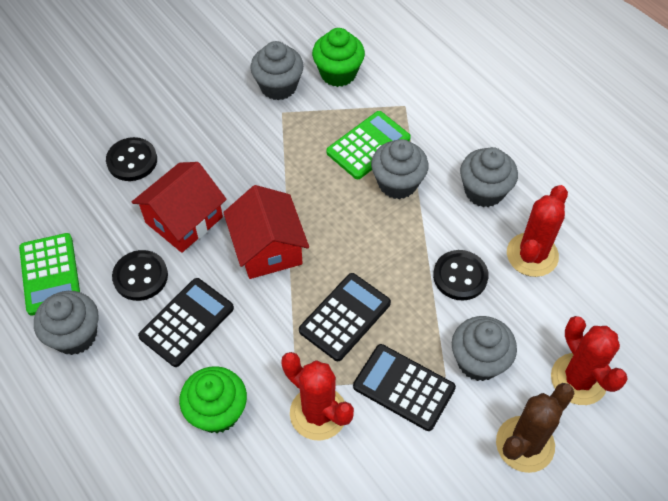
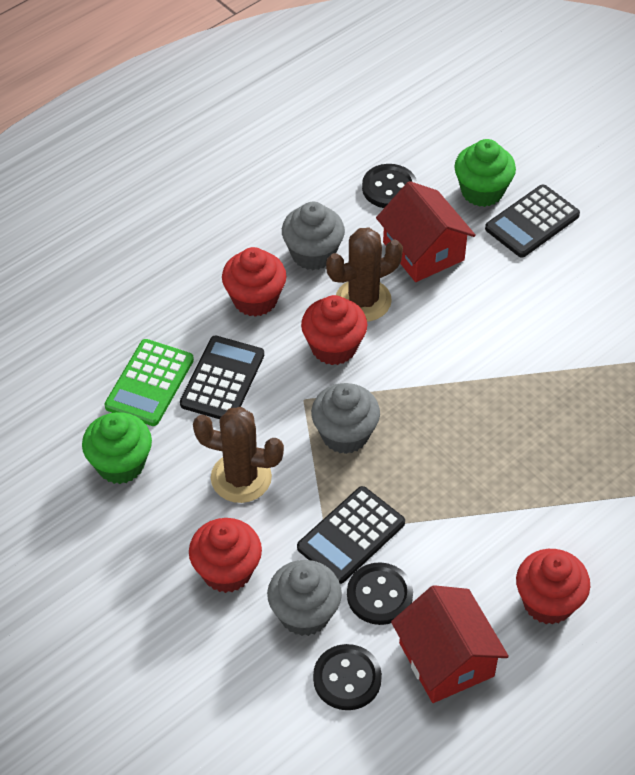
brown cactus: [496,383,575,473] = 1 -> [193,407,284,503] [326,228,403,322] = 2
green calculator: [19,233,80,315] [326,111,411,179] = 2 -> [105,339,194,426] = 1
grey cupcake: [34,291,99,355] [250,41,304,100] [371,139,429,199] [452,316,517,381] [460,147,518,207] = 5 -> [267,560,342,636] [282,202,345,270] [311,383,380,454] = 3
red cactus: [281,352,354,441] [507,185,568,277] [551,316,628,405] = 3 -> none = 0
red cupcake: none = 0 -> [189,518,262,593] [222,247,287,317] [301,295,367,365] [516,549,590,625] = 4

